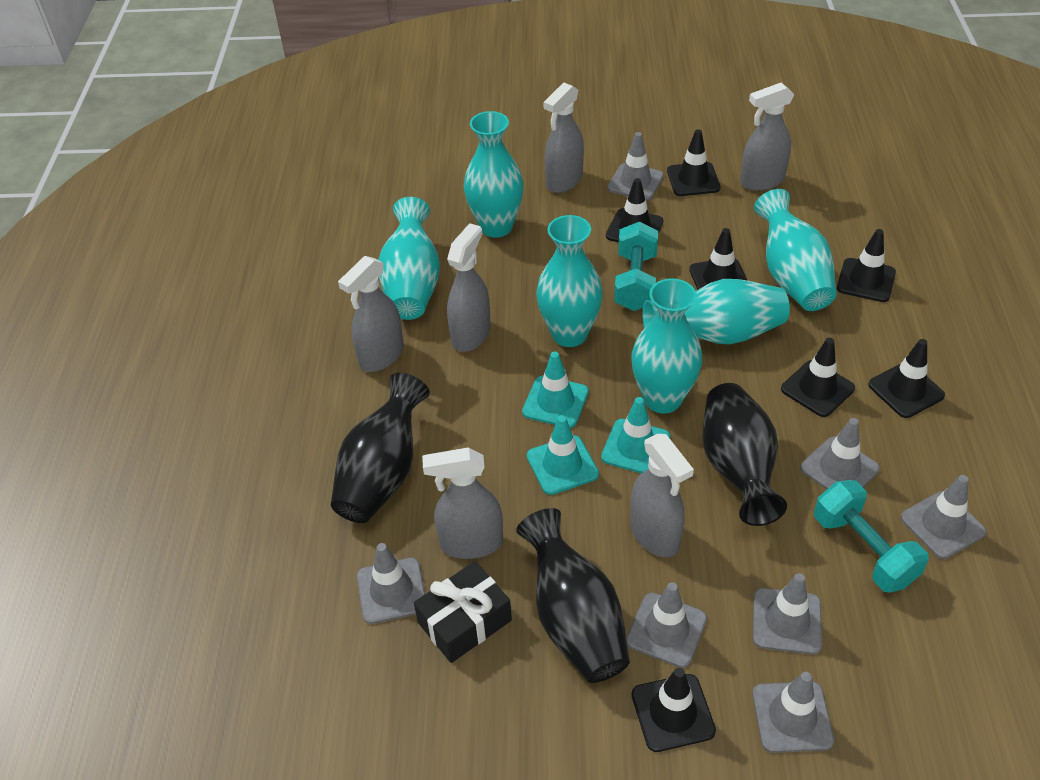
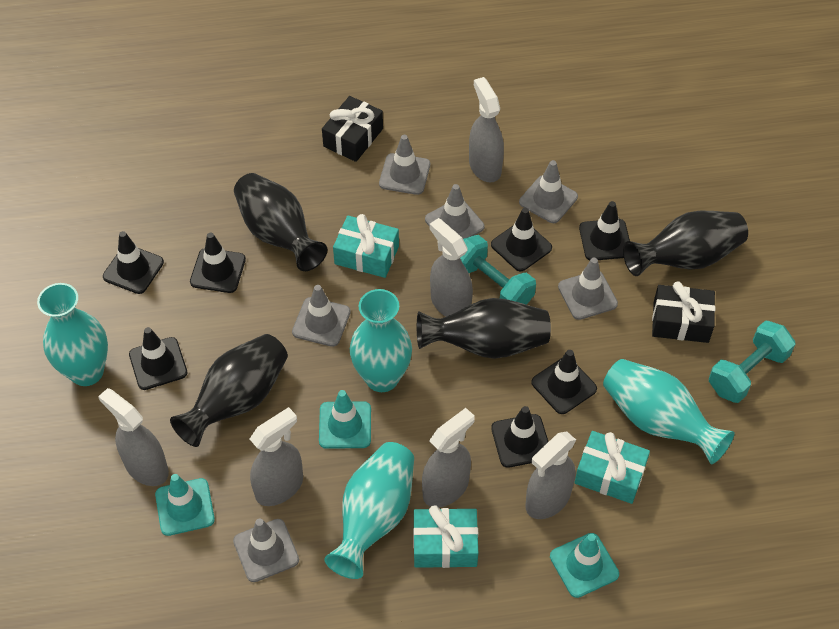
black gift: [414,561,512,663] = 1 -> [322,96,383,162] [652,281,715,343] = 2
black vase: [331,373,430,523] [516,508,630,683] [702,383,787,526] = 3 -> [170,334,288,447] [234,173,327,271] [417,298,551,359] [623,211,748,276] = 4
grey traffic cone: [357,543,425,624] [607,132,664,200] [626,582,707,668] [752,672,834,753] [753,573,822,654] [800,418,880,490] [901,475,986,559] = 7 -> [233,518,299,582] [292,285,351,347] [379,135,430,195] [425,184,484,239] [519,160,578,223] [558,258,618,320] = 6
turquoise gift: none = 0 -> [333,214,399,278] [413,505,478,568] [574,431,650,504] = 3
turquoise vase: [378,197,440,320] [464,111,524,238] [536,215,603,347] [631,278,702,414] [643,279,790,345] [754,189,836,311] = 6 -> [37,283,108,386] [324,442,414,579] [350,289,412,392] [603,359,735,464] = 4

